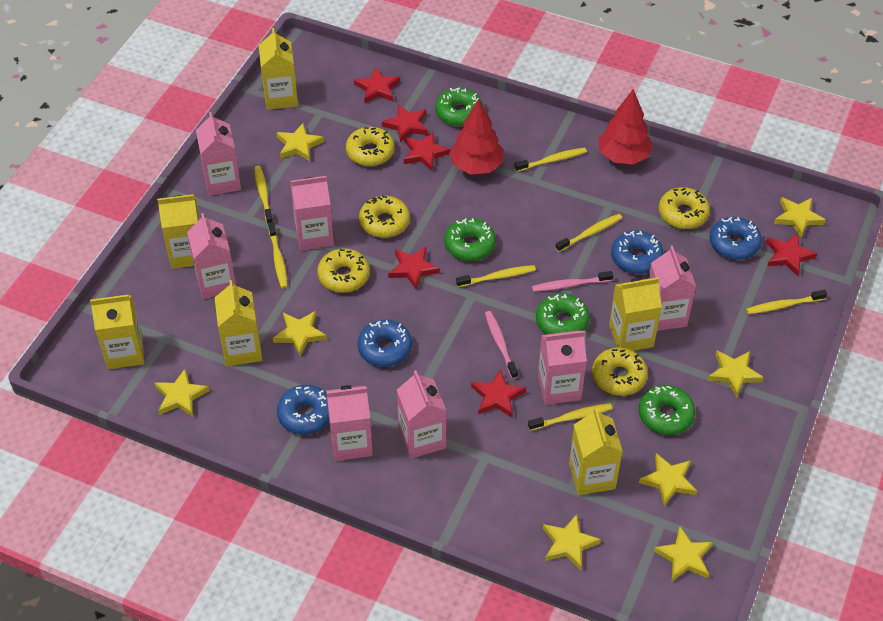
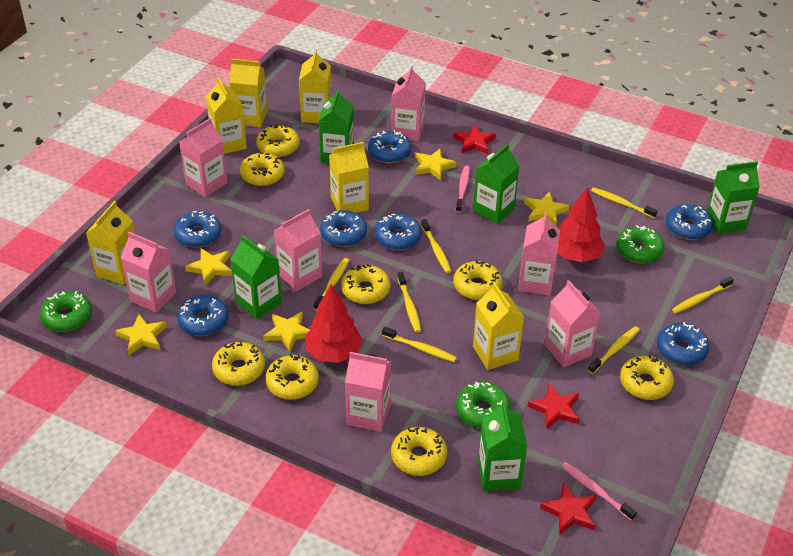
blue donut: [277,385,329,435] [357,320,412,367] [611,231,664,274] [709,217,762,260] = 4 -> [174,211,221,247] [177,295,229,336] [320,210,367,247] [368,130,411,163] [375,214,422,250] [657,322,710,365] [666,204,713,240] = 7
green carton: none = 0 -> [230,235,282,319] [319,89,354,164] [473,144,520,224] [478,401,527,491] [707,161,760,234] = 5
green donut: [435,88,483,126] [444,218,496,261] [536,294,590,335] [639,385,695,435] = 4 -> [40,291,92,332] [456,382,511,428] [616,225,664,263] = 3
red star: [354,68,400,103] [382,104,428,143] [388,247,440,290] [404,132,450,171] [471,369,526,417] [766,233,817,276] = 6 -> [453,124,496,154] [528,383,579,429] [540,483,596,535] = 3
yellow donut: [317,248,370,293] [346,127,395,166] [359,196,410,238] [592,347,648,396] [659,187,710,229] = 5 -> [212,342,265,386] [240,152,285,186] [256,124,300,157] [265,354,319,400] [341,265,391,304] [391,427,447,476] [453,260,502,300] [620,355,674,400] = 8
yellow star: [154,369,210,417] [273,311,327,357] [276,123,324,161] [543,514,601,570] [639,453,697,506] [654,527,713,581] [708,350,764,397] [774,197,826,238] = 8 -> [115,314,167,355] [185,248,232,285] [263,311,310,352] [415,148,457,181] [524,192,569,226] = 5

